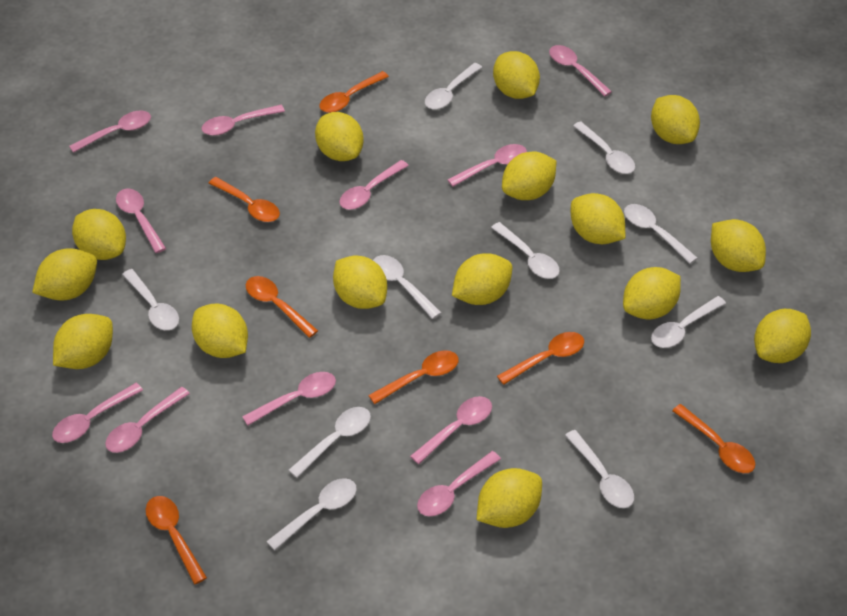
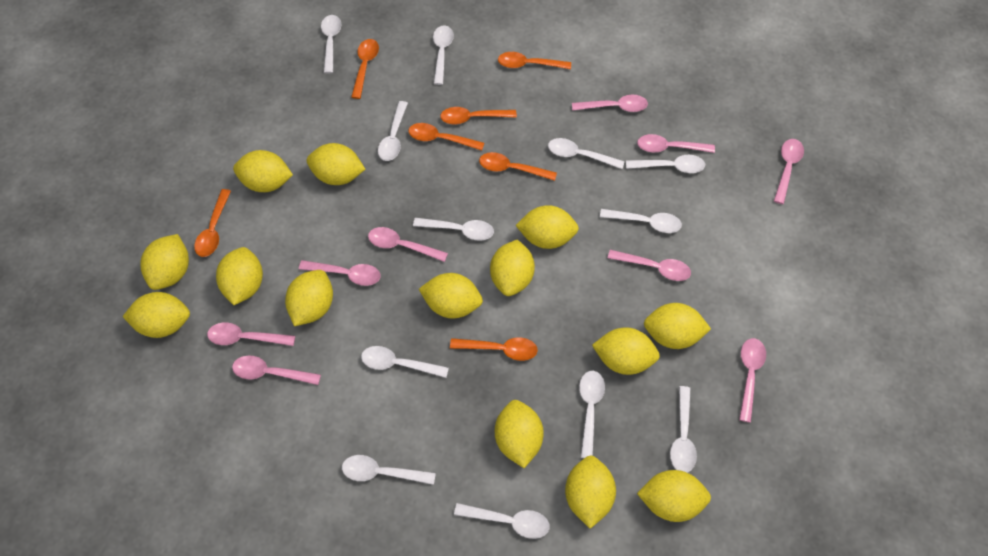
pink spoon: [52,383,143,443] [69,110,151,153] [105,387,190,453] [116,188,166,253] [202,105,285,136] [242,372,336,425] [339,160,409,210] [410,396,492,464] [417,451,501,517] [447,144,527,187] [549,45,612,97] = 11 -> [207,322,295,346] [232,356,321,385] [299,260,381,286] [368,227,448,262] [572,95,648,112] [608,250,691,281] [637,134,715,153] [739,338,766,423] [774,139,804,204] = 9
white spoon: [122,269,179,330] [266,478,357,550] [289,407,371,478] [373,255,441,319] [425,63,482,110] [491,222,560,279] [565,430,634,508] [573,121,635,174] [624,204,697,264] [651,296,726,348] = 10 -> [321,15,342,74] [342,455,436,485] [361,346,449,378] [378,101,408,161] [413,218,494,241] [433,25,454,85] [454,503,550,539] [548,138,625,169] [579,371,605,458] [600,209,682,233] [626,155,705,173] [670,386,697,473] = 12
yellow lemon: [32,248,97,301] [53,314,113,369] [72,209,126,260] [192,304,248,358] [315,112,364,161] [333,255,387,309] [452,253,512,305] [477,468,542,528] [493,51,540,99] [502,152,556,200] [571,193,625,244] [623,267,681,319] [651,95,700,144] [711,219,766,272] [754,309,811,363] = 15 -> [122,292,190,338] [140,234,189,290] [216,247,263,305] [233,150,293,192] [285,270,333,326] [306,143,365,185] [419,273,483,318] [490,240,535,296] [495,400,544,468] [515,205,579,249] [565,456,616,529] [592,327,660,375] [637,470,711,522] [644,303,711,349] = 14

